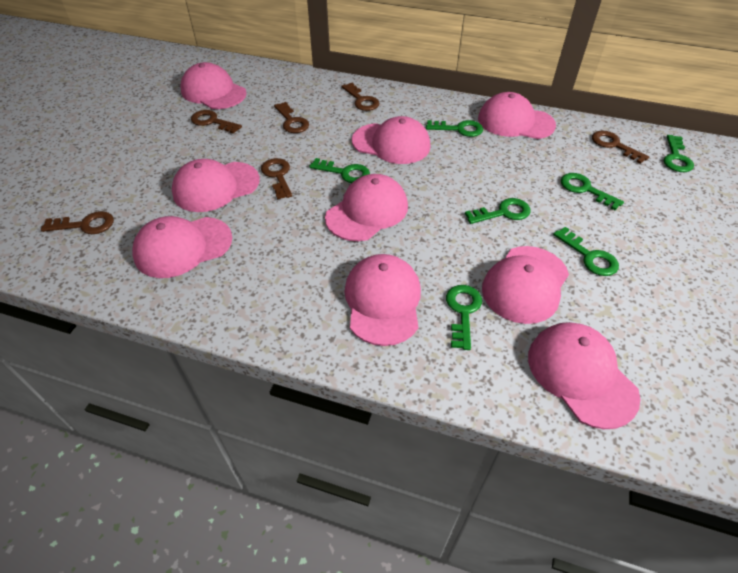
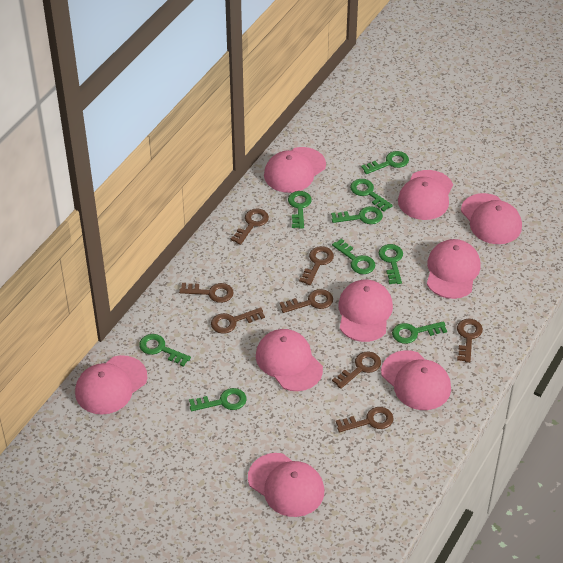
brown key: [41,211,114,234] [191,110,242,134] [261,158,292,199] [274,102,309,133] [342,83,379,111] [592,131,649,164] = 6 -> [179,283,234,303] [211,307,265,334] [231,209,269,245] [280,289,333,313] [299,246,334,285] [332,351,381,389] [336,407,393,432] [457,319,483,363] = 8
green key: [309,158,370,183] [426,120,483,137] [446,285,482,350] [465,198,531,224] [553,227,619,276] [561,173,624,210] [664,135,694,172] = 7 -> [139,334,191,367] [189,388,247,411] [288,191,312,229] [331,206,383,224] [332,239,375,274] [350,179,393,212] [361,151,409,174] [379,244,403,284] [392,321,447,344] = 9

